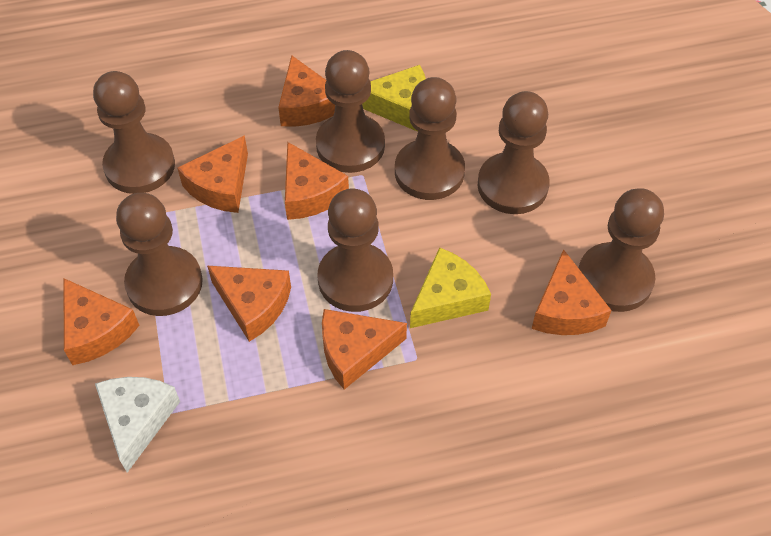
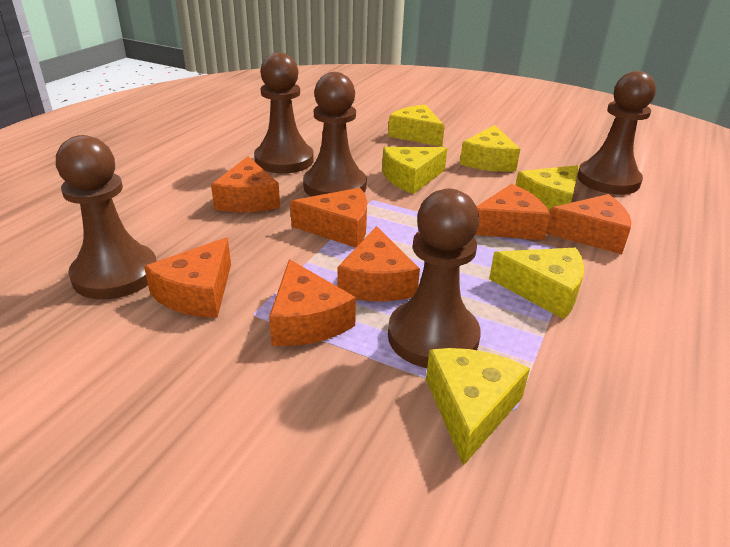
brown pawn: [93,71,175,194] [116,193,203,316] [316,50,385,173] [318,189,393,312] [395,77,465,200] [478,91,550,214] [579,188,664,312] = 7 -> [56,135,157,299] [254,52,314,173] [303,72,367,197] [388,189,481,368] [577,71,656,195] = 5
white cheese: [95,377,180,473] = 1 -> none = 0
yellow cheese: [362,65,426,132] [410,247,491,328] = 2 -> [382,147,447,194] [388,105,445,147] [426,348,530,466] [460,125,520,172] [489,248,584,319] [516,165,579,211] = 6

